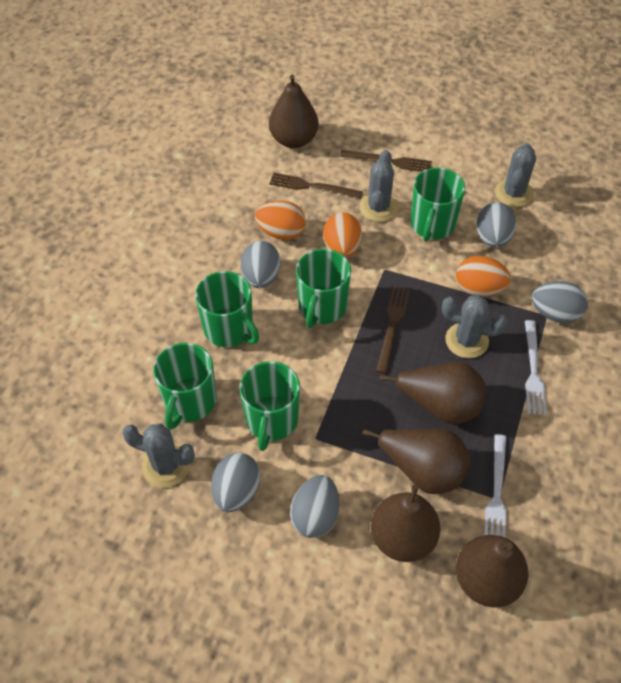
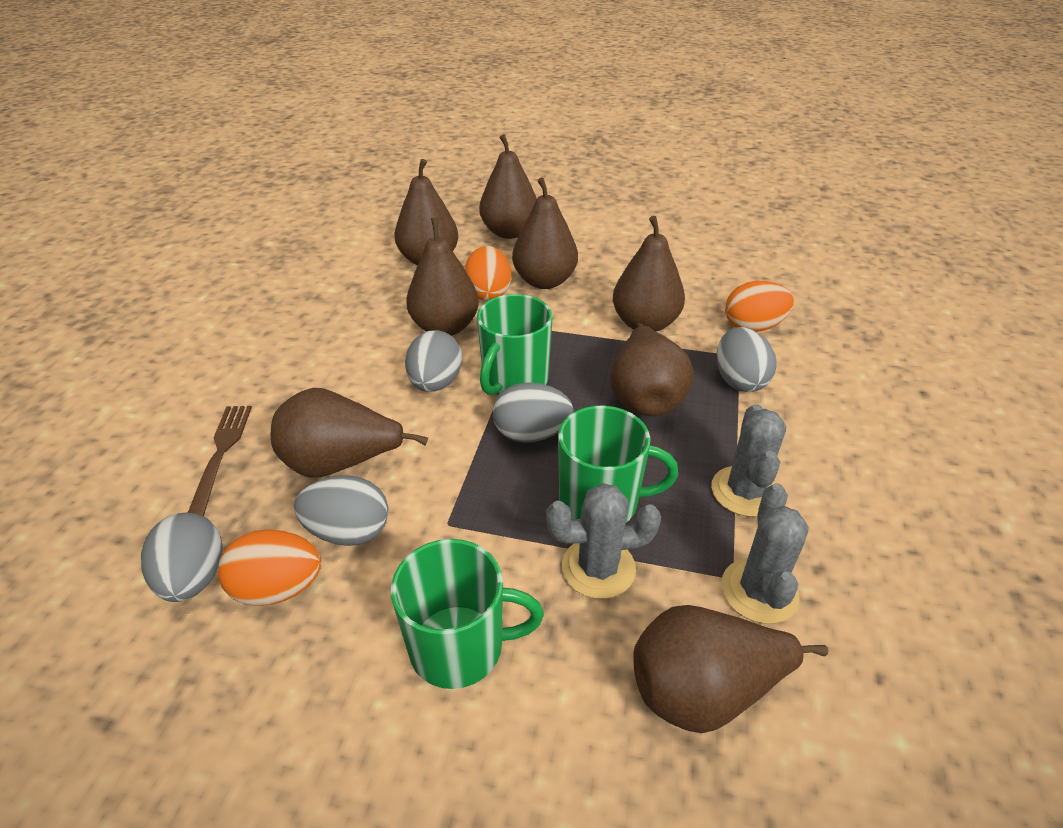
brown fork: [269,173,363,198] [340,150,432,172] [376,286,410,374] = 3 -> [188,406,252,516] = 1
brown pear: [269,74,319,148] [363,429,471,494] [371,485,441,562] [379,362,486,424] [456,535,528,608] = 5 -> [271,388,428,477] [394,159,458,265] [406,218,479,336] [479,134,537,239] [512,177,578,289] [610,323,694,416] [613,216,685,332] [633,605,828,733] = 8
green mug: [153,343,217,430] [195,271,259,347] [239,361,300,451] [296,249,351,328] [410,168,465,242] = 5 -> [391,539,544,689] [477,294,553,395] [558,406,678,522] = 3
grey cactus: [122,424,195,488] [359,150,398,222] [442,295,507,358] [495,143,536,207] = 4 -> [546,483,661,599] [711,404,786,517] [721,483,809,624] = 3
white fork: [484,434,507,537] [525,320,547,415] = 2 -> none = 0

